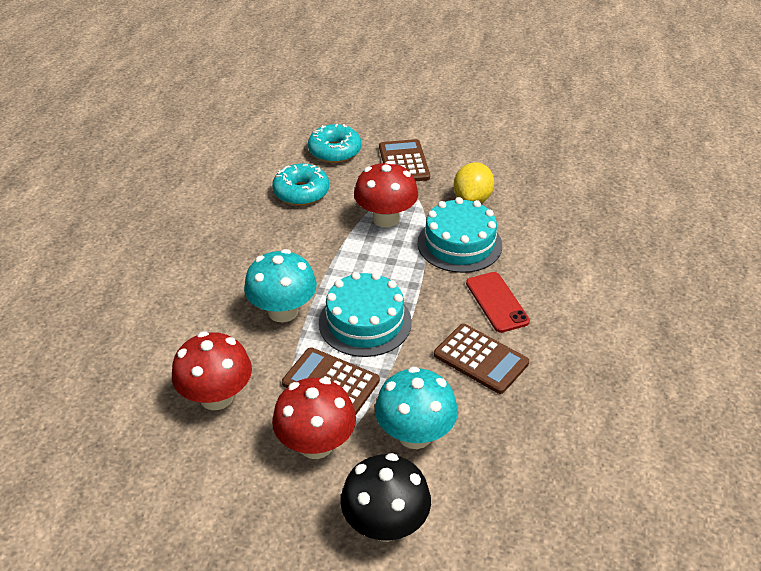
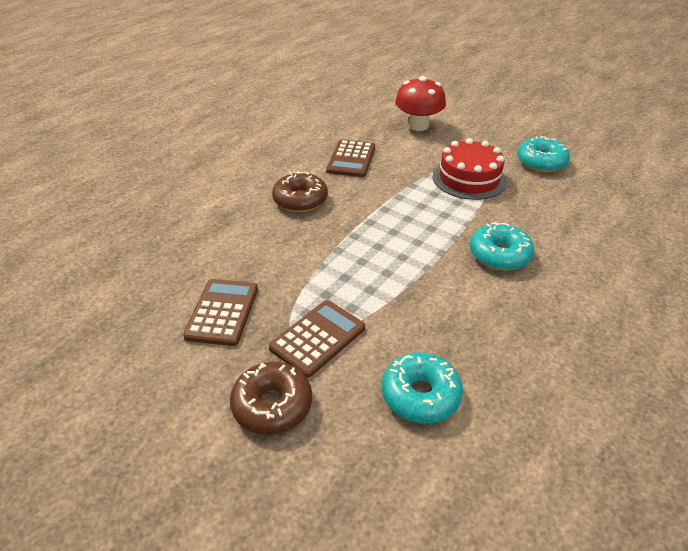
black mushroom: [341,453,431,542] = 1 -> none = 0
brown donut: none = 0 -> [230,362,312,435] [272,171,328,212] = 2
red cake: none = 0 -> [433,138,507,200] = 1
red mushroom: [172,331,252,410] [272,377,356,459] [354,161,418,227] = 3 -> [395,76,446,131] = 1
red phone: [466,272,530,333] = 1 -> none = 0
turquoise cake: [319,272,412,357] [417,197,502,273] = 2 -> none = 0
turquoise donut: [272,164,329,205] [308,124,361,163] = 2 -> [382,353,463,424] [470,222,535,271] [517,136,570,172] = 3
turquoise mushroom: [244,249,317,322] [375,366,458,449] = 2 -> none = 0
yellow lemon: [454,162,494,203] = 1 -> none = 0

